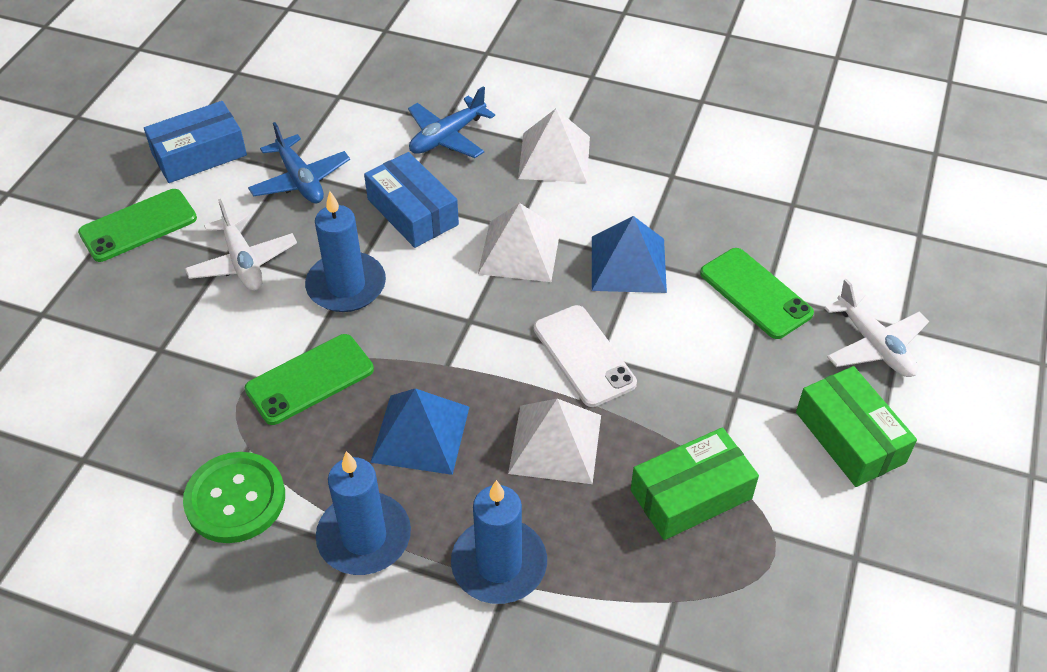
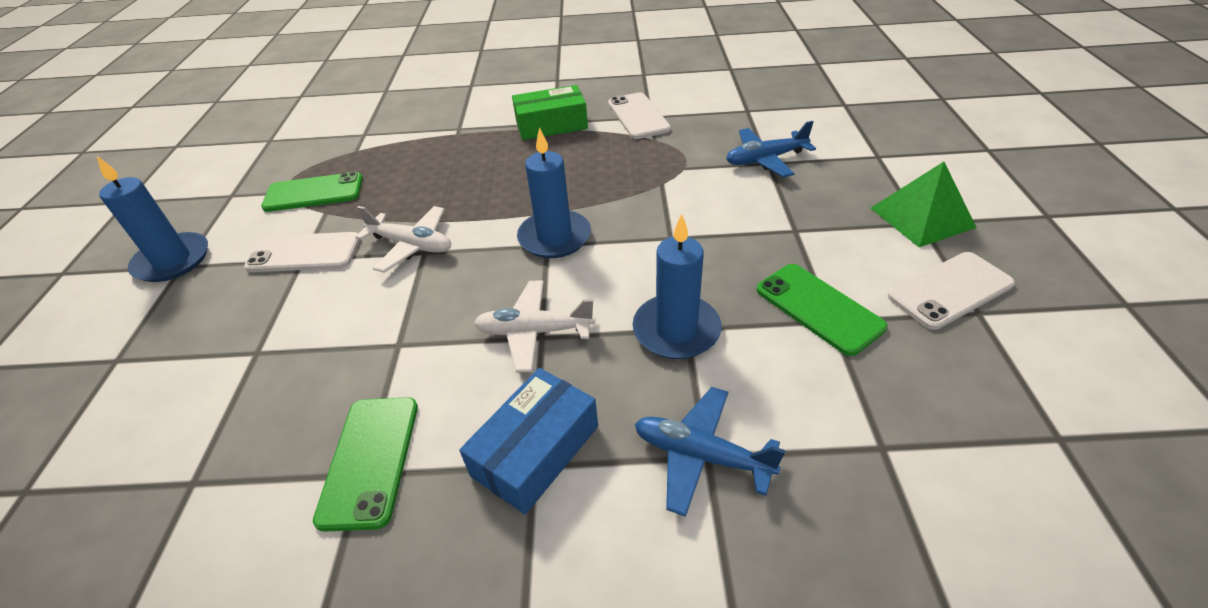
blue box: [144,101,247,183] [364,152,459,248] = 2 -> [459,368,598,514] = 1
blue pyramid: [370,388,469,475] [592,216,667,293] = 2 -> none = 0
green box: [631,427,759,540] [796,366,917,487] = 2 -> [512,85,588,140] = 1
green button: [183,452,285,543] = 1 -> none = 0
green pyramid: none = 0 -> [871,162,977,247] = 1
white phone: [534,305,637,407] = 1 -> [244,232,360,272] [608,92,671,139] [888,252,1015,330] = 3
white pyramid: [478,203,560,282] [508,399,601,484] [518,109,590,183] = 3 -> none = 0

